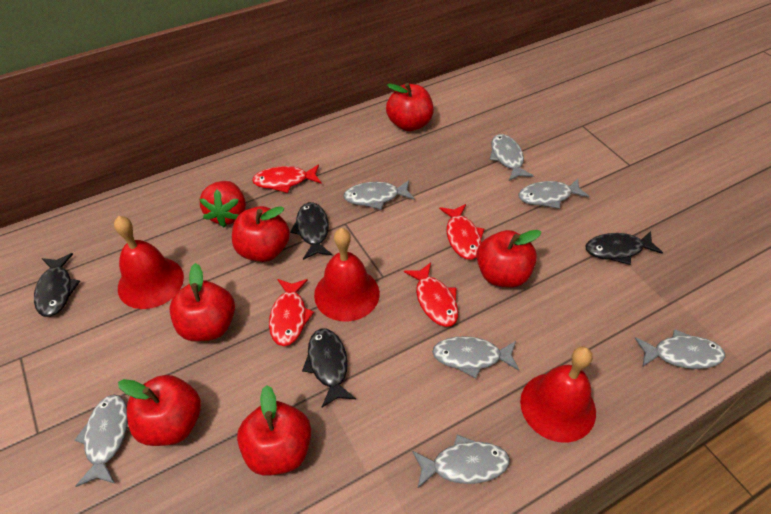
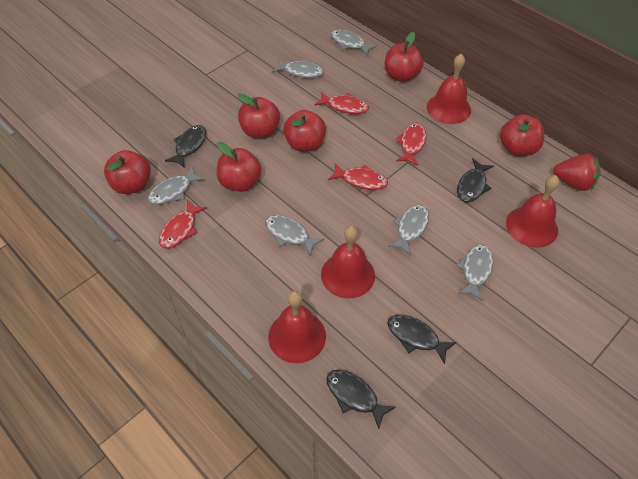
grey fish: [75,394,128,487] [343,180,414,210] [412,435,510,489] [432,336,519,378] [490,134,534,181] [518,179,589,209] [635,329,725,369] = 7 -> [148,167,205,205] [265,215,324,256] [272,59,324,78] [331,29,377,56] [388,205,429,255] [457,244,493,301] = 6
red bell: [114,216,184,309] [314,228,380,322] [520,346,596,443] = 3 -> [268,290,326,363] [321,226,375,299] [427,54,471,124] [506,175,560,248] = 4

